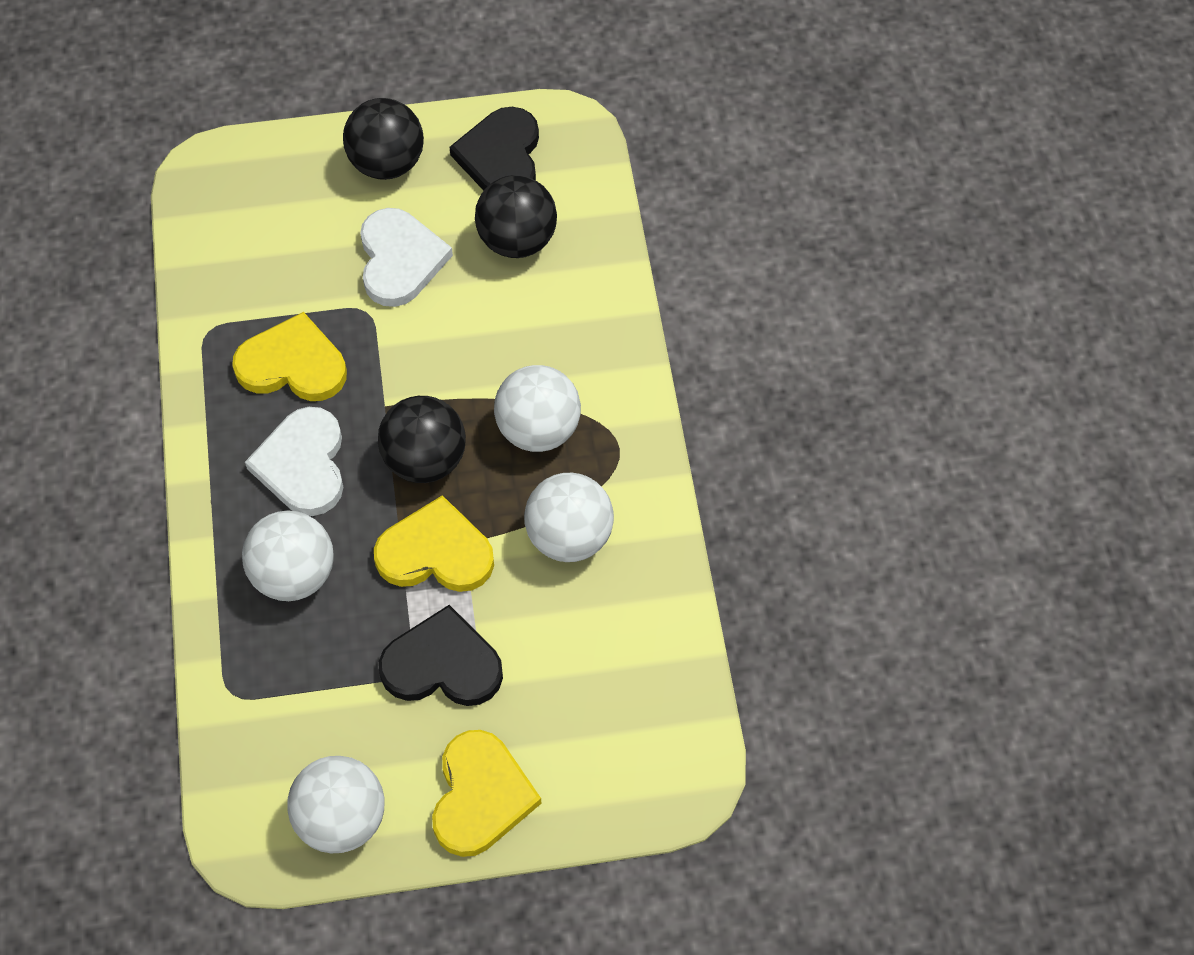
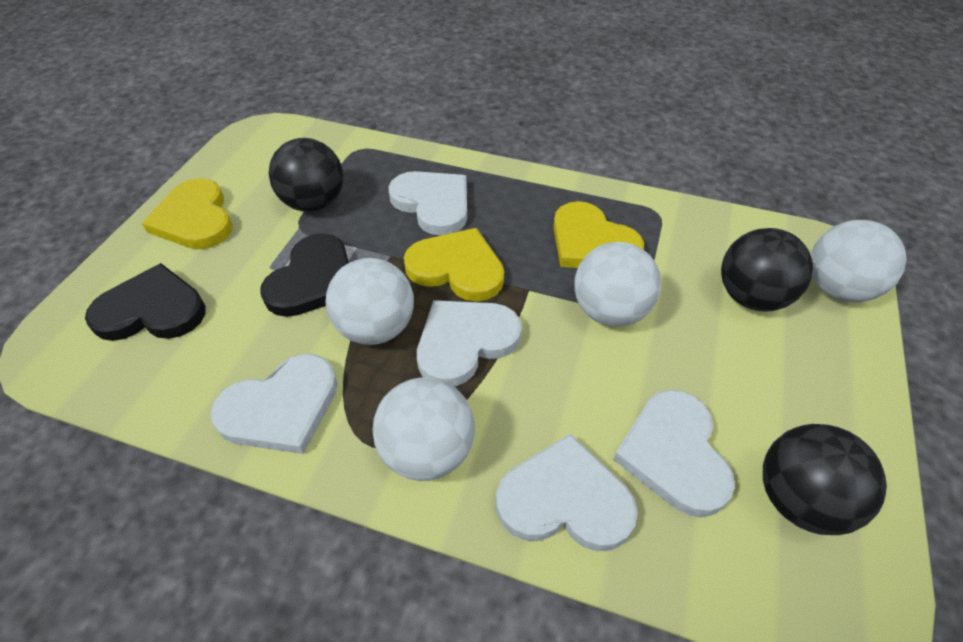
white heart: [245,407,343,516] [360,208,453,307] = 2 -> [211,354,338,454] [388,171,467,236] [417,300,522,387] [496,434,638,551] [613,390,735,517] = 5

